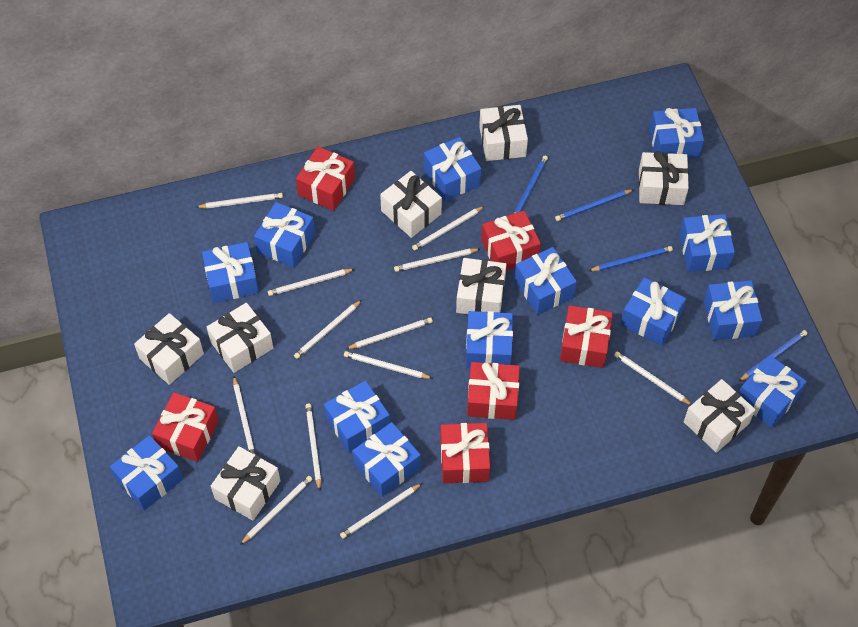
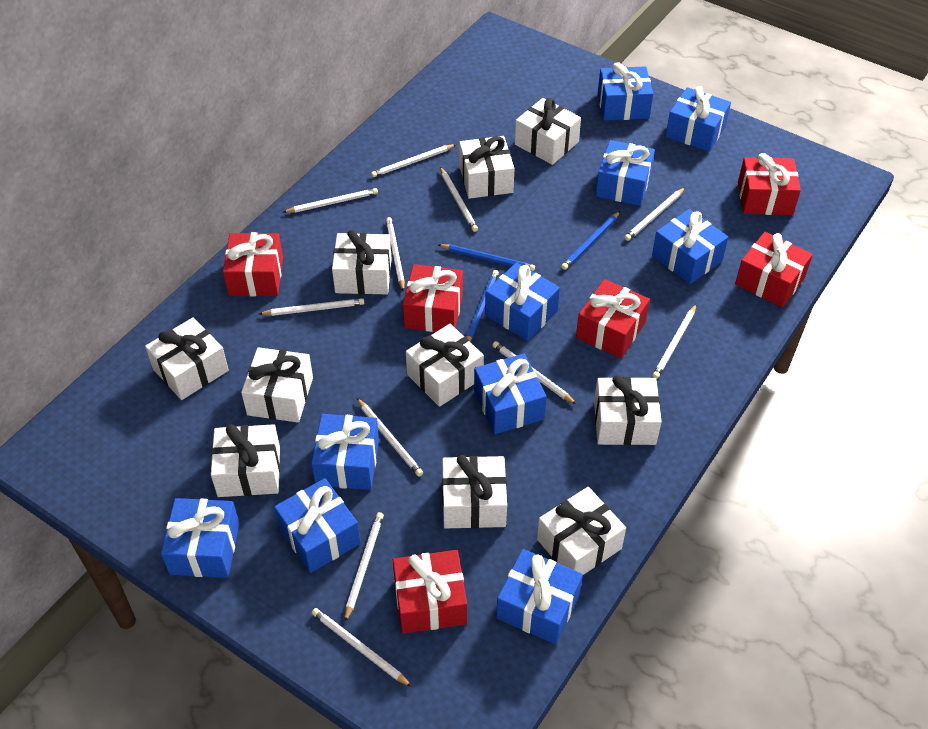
blue gift: [110,435,183,511] [202,242,259,303] [254,202,315,268] [324,381,390,452] [353,422,421,497] [424,137,481,201] [466,311,513,368] [514,247,577,315] [621,277,686,346] [649,108,704,159] [679,214,735,272] [704,280,762,340] [739,355,807,428] = 13 -> [161,498,239,578] [274,478,361,573] [311,414,379,490] [474,354,547,434] [485,262,560,341] [496,549,583,644] [596,140,655,206] [598,63,653,121] [652,209,728,284] [666,86,731,152] = 10
blue pencil: [514,156,548,213] [555,189,634,221] [589,246,673,271] [738,330,807,382] = 4 -> [438,244,535,271] [466,270,499,341] [561,211,620,270] = 3
white gift: [134,313,204,385] [207,303,273,373] [211,446,281,521] [380,171,442,238] [456,258,506,314] [479,105,528,161] [639,151,689,205] [683,379,755,453] = 8 -> [145,317,229,400] [211,424,280,497] [241,347,313,422] [332,229,392,294] [406,324,484,407] [442,455,507,528] [459,136,515,199] [515,98,581,165] [537,487,626,575] [594,375,662,445] = 10
white pencil: [197,193,283,208] [233,377,256,455] [240,476,312,545] [268,269,354,296] [294,300,362,359] [305,403,321,491] [340,483,422,539] [344,351,433,379] [346,317,433,349] [394,248,480,272] [412,206,485,251] [614,351,692,405] = 12 -> [259,298,364,316] [284,188,378,213] [312,608,412,687] [345,512,384,622] [357,398,423,477] [371,144,456,177] [386,217,405,292] [440,167,478,232] [492,341,576,404] [624,188,685,241] [652,304,697,379] = 11

